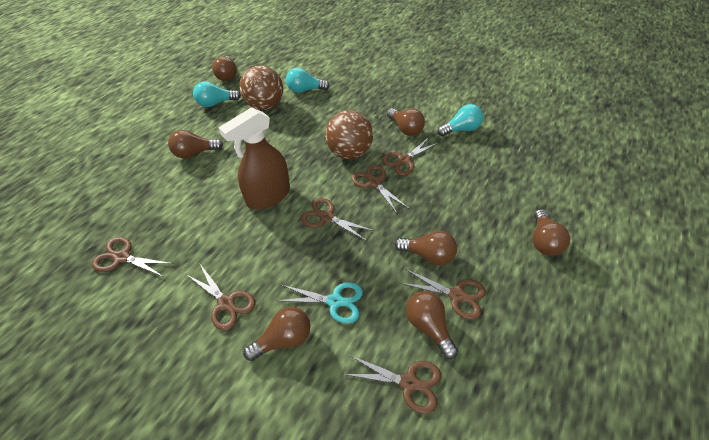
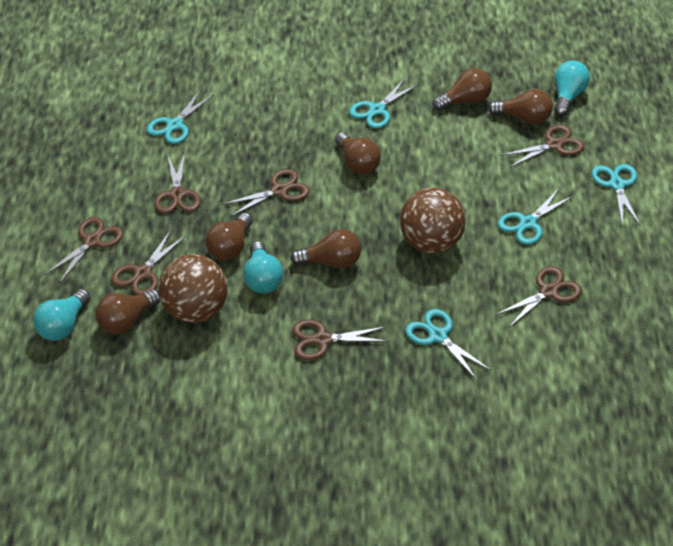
brown light bulb: [168,130,223,158] [212,56,237,81] [243,307,311,361] [387,108,425,136] [394,231,457,265] [406,291,458,359] [533,209,570,256] = 7 -> [96,289,160,334] [205,213,253,261] [290,229,361,268] [335,132,381,175] [432,68,492,111] [488,89,553,125] = 6
brown spray bottle: [218,107,290,210] = 1 -> none = 0
turquoise scissors: [277,282,363,324] = 1 -> [146,91,214,144] [349,79,418,129] [405,309,491,380] [498,189,574,245] [592,164,640,226] = 5

